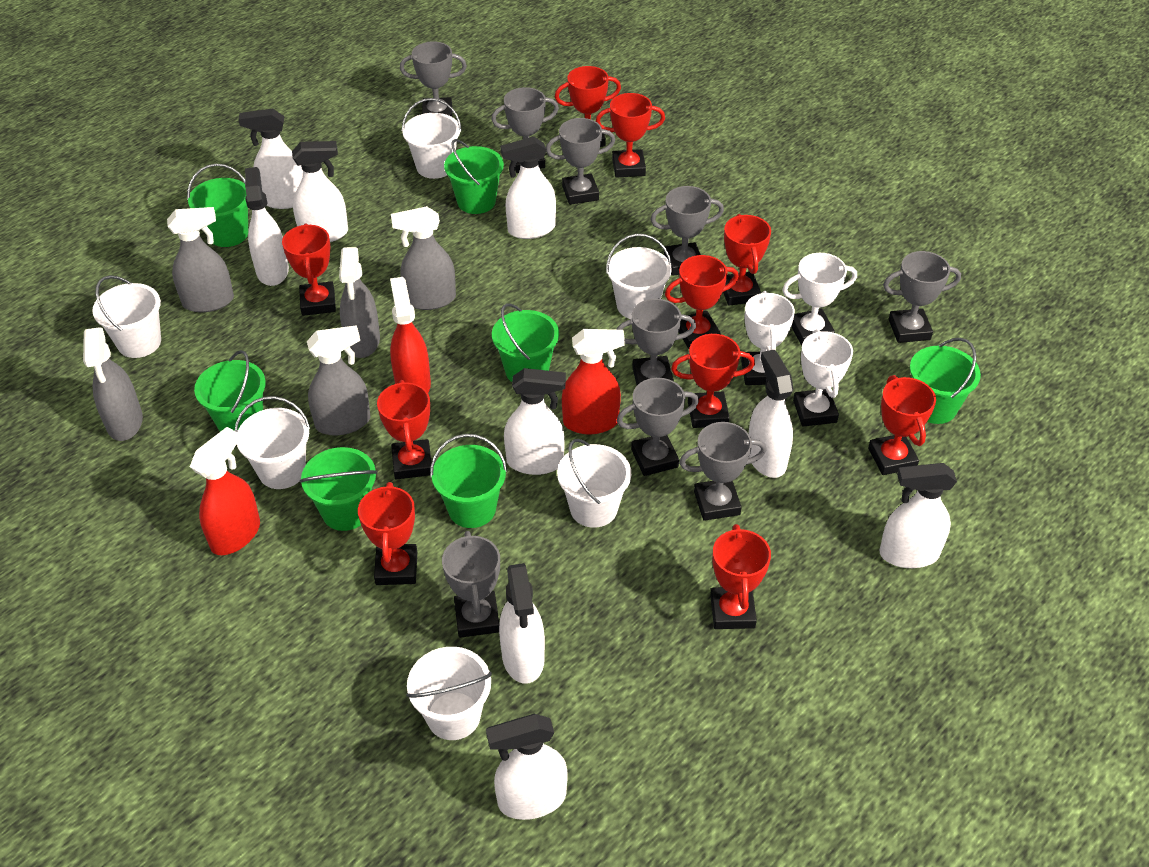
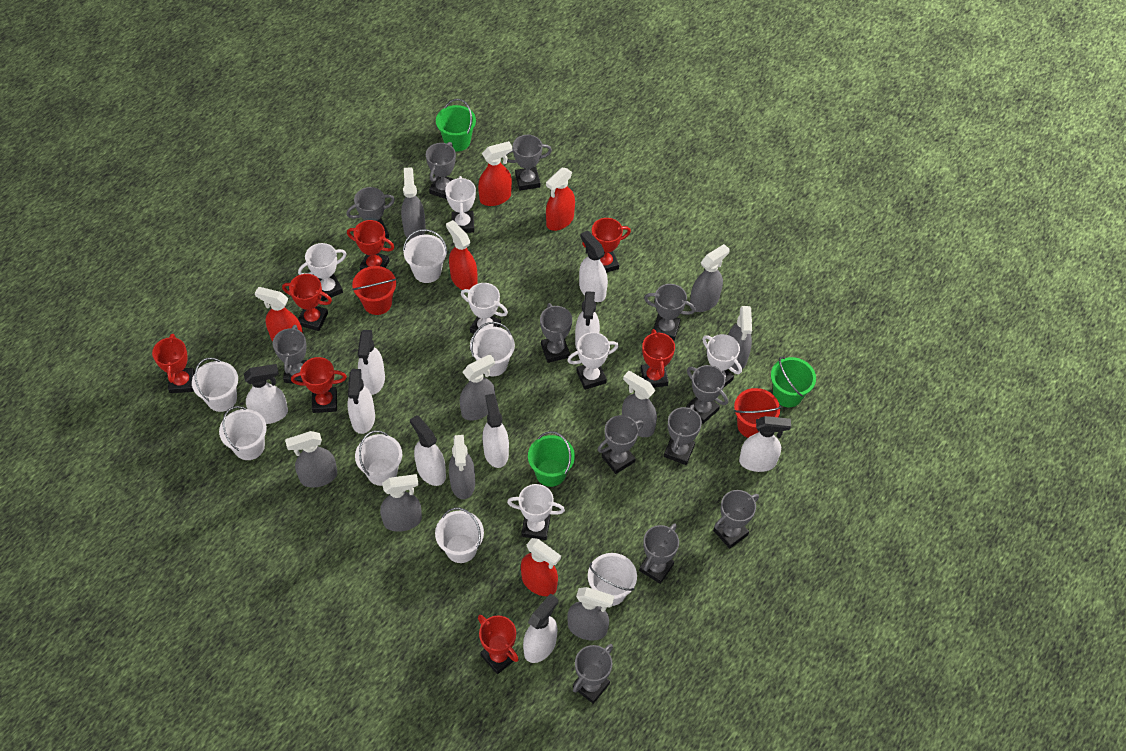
green bucket: [187,164,248,247] [194,350,266,432] [300,447,377,531] [430,434,507,528] [444,139,504,214] [492,303,559,382] [910,338,981,424] = 7 -> [436,99,476,152] [528,431,575,487] [771,357,816,407] = 3
grey spray bottle: [83,328,143,441] [167,207,234,312] [307,325,370,436] [339,247,380,358] [391,206,456,310] = 5 -> [285,431,337,488] [380,474,422,532] [401,167,426,240] [449,435,475,499] [460,354,495,421] [567,587,614,641] [622,371,657,437] [690,244,730,312] [728,306,752,371] = 9
grey trophy: [400,41,467,117] [442,531,500,638] [491,87,559,173] [546,118,615,205] [616,299,696,385] [617,378,699,476] [650,186,724,276] [679,422,766,521] [883,251,961,343] = 9 -> [273,325,307,383] [346,187,395,238] [426,142,456,199] [506,135,552,191] [540,303,572,363] [573,644,613,704] [598,415,644,474] [639,523,679,584] [644,284,696,341] [664,404,702,465] [686,365,728,424] [713,490,759,549] = 12
red bucket: none = 0 -> [352,266,397,315] [734,388,781,438] = 2
red spray bottle: [190,427,260,555] [390,277,431,392] [562,329,625,434] = 3 -> [255,287,303,341] [446,220,477,290] [478,141,512,206] [521,538,561,596] [546,168,575,231] = 5
red trophy: [282,224,336,316] [358,482,417,585] [377,380,432,479] [555,66,621,147] [596,93,665,178] [665,255,739,349] [671,334,755,428] [710,524,771,629] [723,214,771,306] [868,375,936,475] = 10 -> [152,334,195,393] [282,274,332,331] [291,357,347,413] [347,220,394,271] [478,615,519,674] [582,218,631,273] [641,329,675,388] = 7
white bucket: [92,275,161,358] [235,396,310,489] [402,98,462,179] [406,647,492,740] [557,439,631,528] [606,234,672,319] = 6 -> [192,357,238,412] [219,406,267,460] [355,430,402,486] [403,229,447,283] [435,508,484,563] [470,322,515,376] [588,553,637,606] = 7
white trophy: [741,291,795,385] [782,253,857,346] [793,329,853,427] = 3 -> [298,243,347,301] [445,176,476,233] [461,283,508,334] [507,484,565,540] [567,332,618,390] [702,334,742,387] = 6

